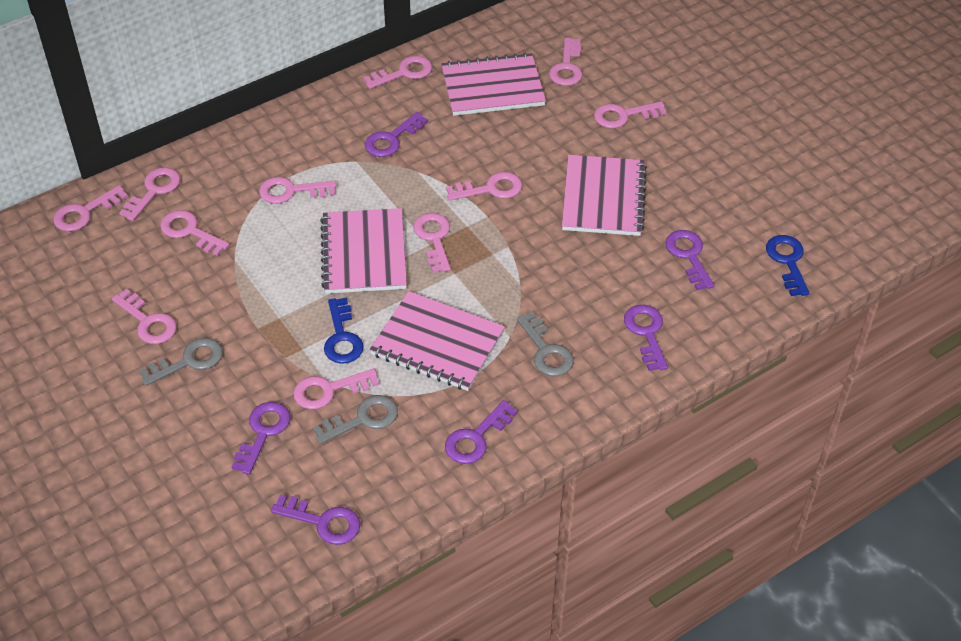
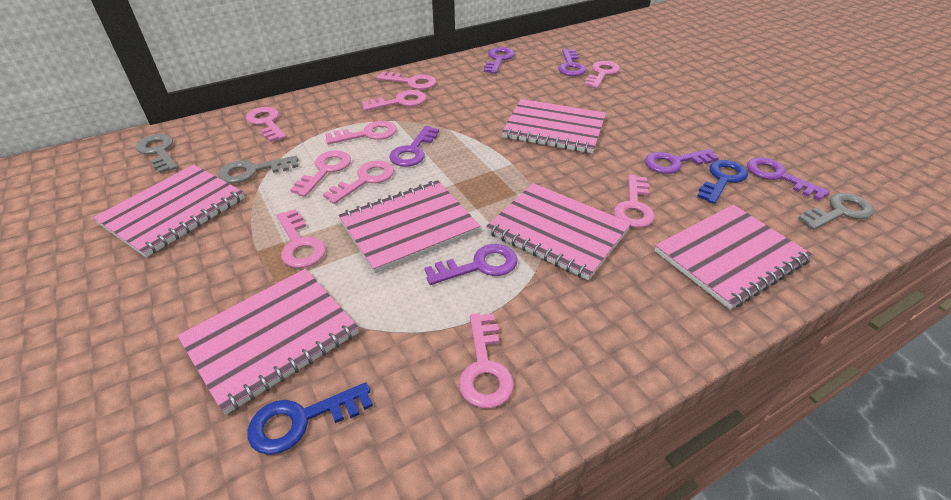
pink key: [53,185,128,232] [112,289,177,344] [119,167,181,221] [160,210,229,256] [259,177,336,204] [293,368,379,409] [363,56,432,89] [413,213,451,272] [446,172,522,201] [549,38,582,86] [594,101,667,128] = 11 -> [246,107,286,142] [276,209,326,268] [290,150,351,197] [323,160,394,204] [325,121,397,144] [362,90,426,111] [377,72,436,90] [459,313,514,408] [585,61,620,88] [614,175,655,228] = 10
pink notebook: [320,208,407,294] [370,291,505,391] [441,52,546,116] [562,155,647,236] = 4 -> [93,164,245,257] [177,269,359,415] [338,180,481,273] [486,183,631,280] [502,99,606,153] [655,204,813,310] = 6

